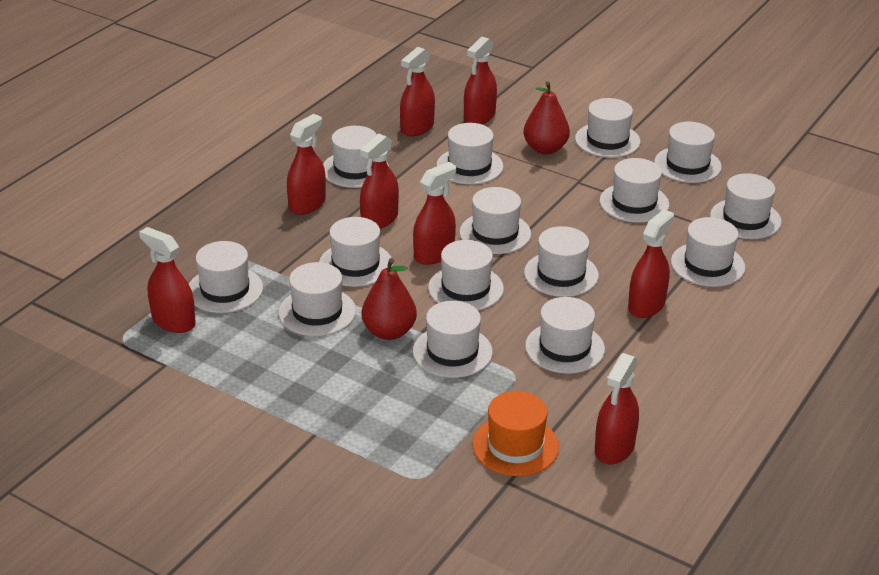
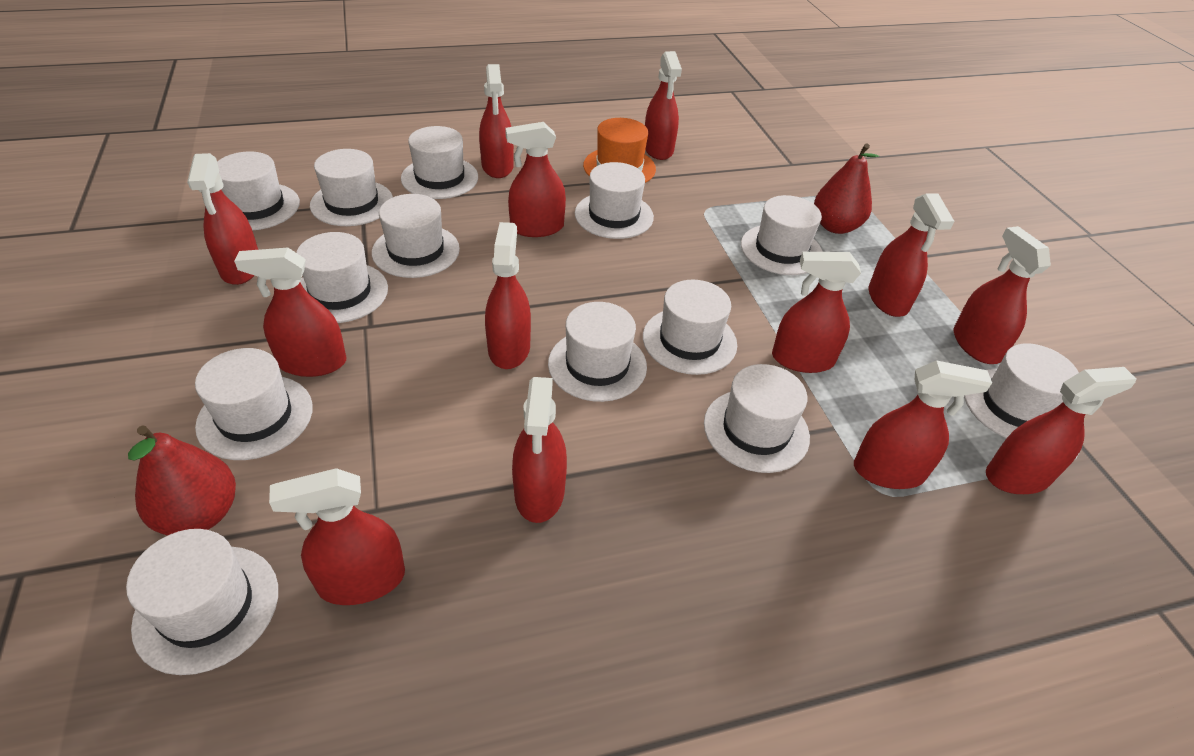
red spray bottle: [139,227,196,333] [287,114,326,215] [360,133,399,229] [400,47,435,136] [413,162,456,265] [464,37,497,124] [595,353,639,464] [628,209,674,318] = 8 -> [187,153,258,285] [234,248,346,377] [269,468,405,605] [479,64,514,178] [485,222,531,369] [505,122,566,237] [512,377,567,523] [645,51,682,160] [772,252,861,373] [854,360,992,489] [868,193,954,317] [954,226,1051,364] [986,367,1137,494] = 13
white hat: [189,241,263,313] [278,262,356,336] [319,217,393,287] [323,126,389,188] [413,301,493,378] [428,240,504,310] [436,123,503,185] [459,187,531,254] [524,226,599,297] [525,297,605,374] [575,98,640,158] [600,158,669,223] [654,121,722,183] [671,217,745,287] [710,173,782,239] = 15 -> [126,529,278,675] [195,348,313,460] [217,151,300,230] [296,232,388,323] [310,149,393,226] [372,194,460,278] [401,126,478,199] [548,302,647,402] [575,162,654,239] [643,280,737,375] [704,364,810,473] [741,195,822,275] [964,343,1079,438] = 13

